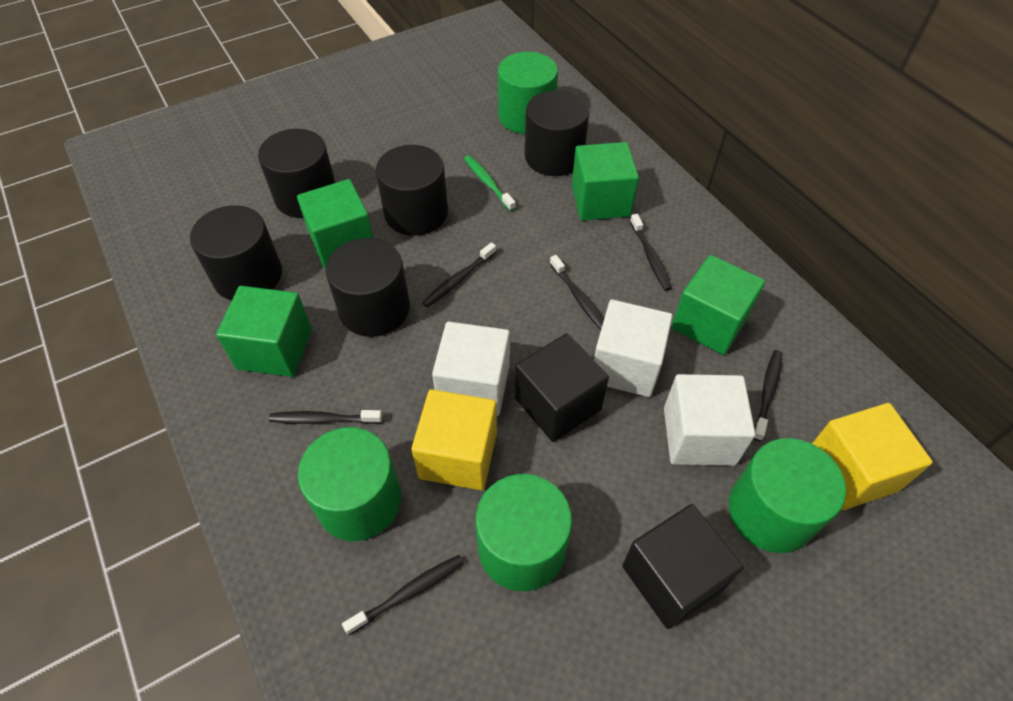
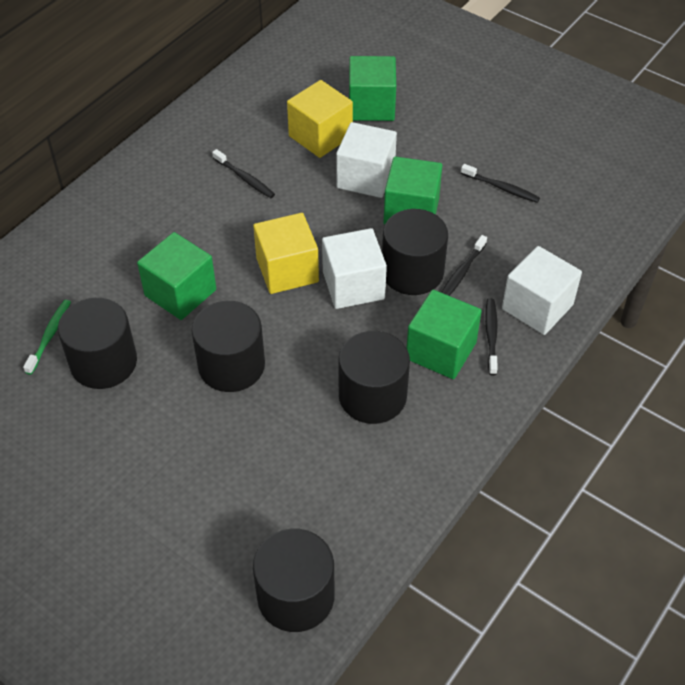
black cube: [515,333,609,442] [622,504,744,629] = 2 -> none = 0
black toothbrush: [269,410,382,424] [342,555,464,635] [422,242,496,307] [550,255,604,330] [630,214,672,291] [754,350,782,441] = 6 -> [212,149,275,198] [441,235,487,296] [461,164,540,203] [485,298,498,375] = 4
green cylinder: [298,427,401,541] [476,474,572,591] [498,52,558,134] [729,438,846,553] = 4 -> none = 0

